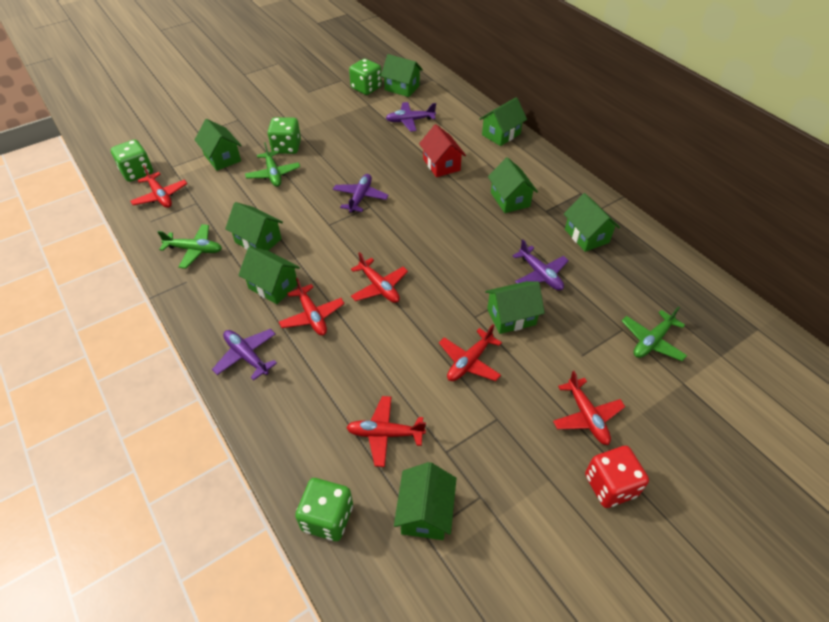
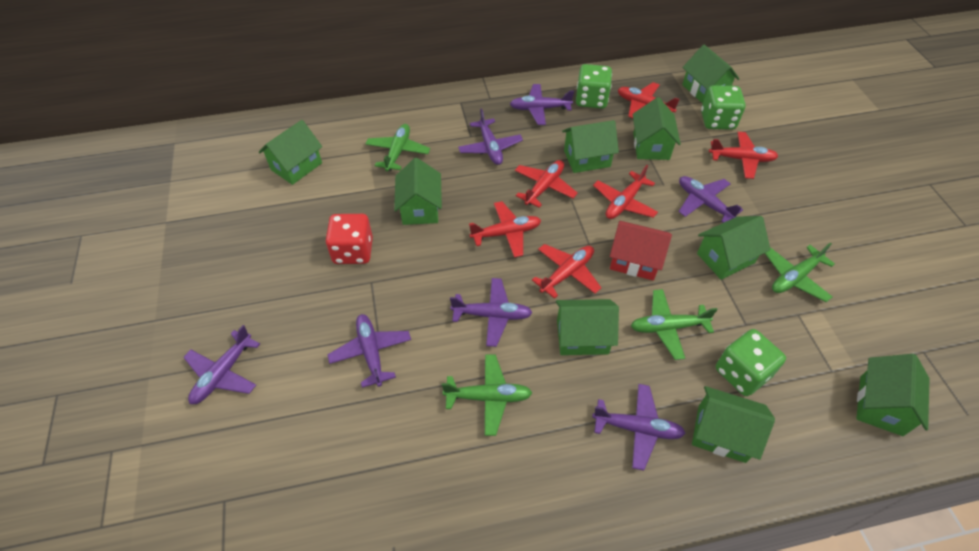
green dice: [111,140,153,182] [268,117,301,154] [295,478,353,541] [349,59,382,95] = 4 -> [576,64,612,109] [701,85,746,130] [716,329,786,396] = 3
green plane: [158,224,222,269] [245,142,300,187] [622,306,687,361] = 3 -> [365,124,430,171] [442,355,532,436] [631,289,718,360] [765,242,835,302] = 4
purple plane: [212,329,277,380] [333,174,389,213] [386,102,436,132] [512,239,569,290] = 4 -> [183,325,260,404] [327,314,411,388] [450,278,533,347] [458,109,523,165] [510,84,574,125] [592,384,685,471] [678,176,743,223] = 7

